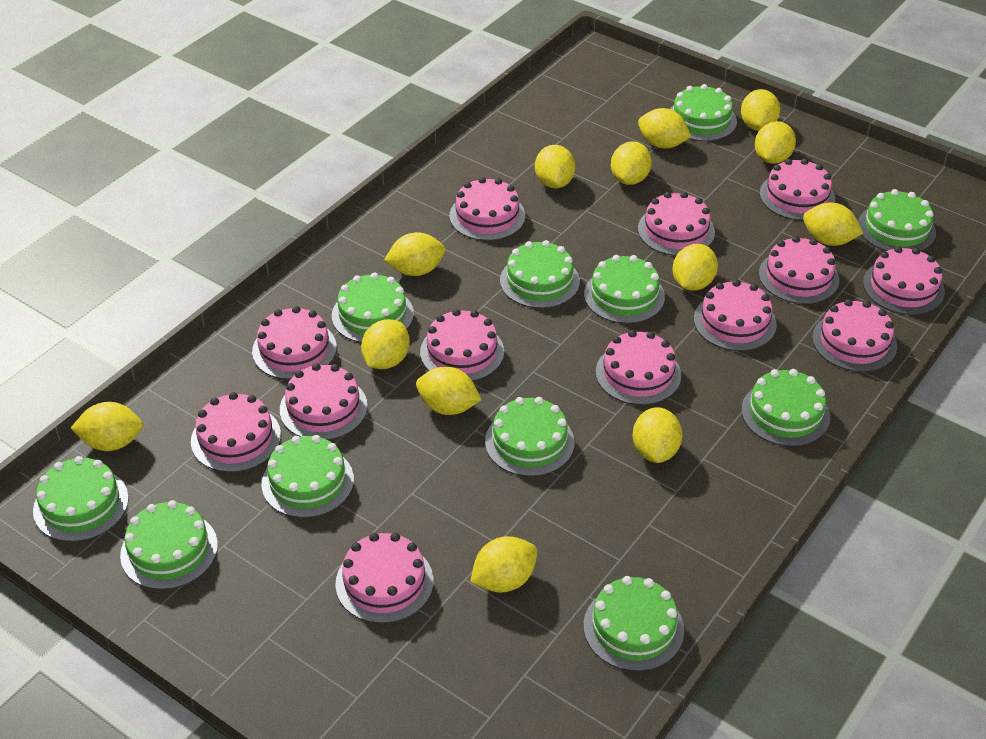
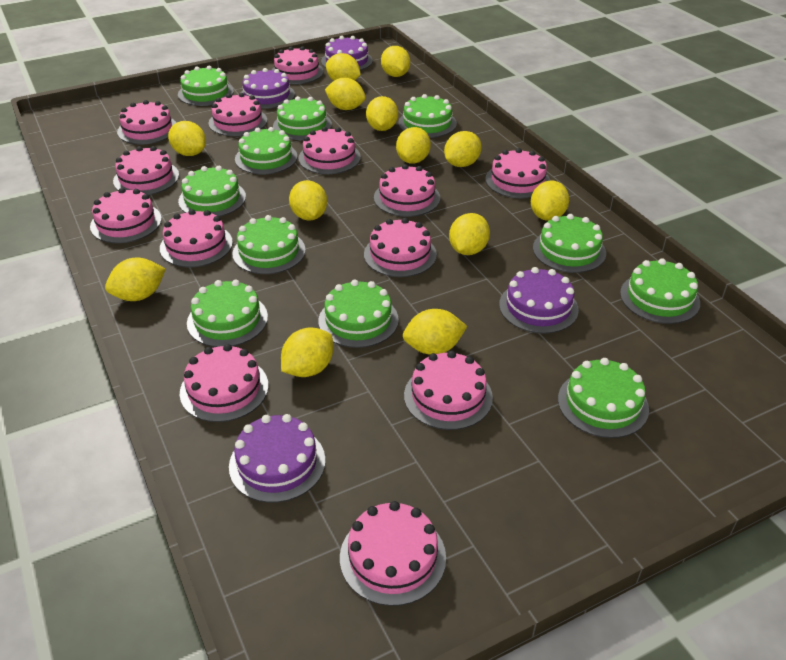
purple cake: none = 0 -> [229,414,325,503] [241,68,295,109] [321,36,373,70] [499,267,579,334] = 4

